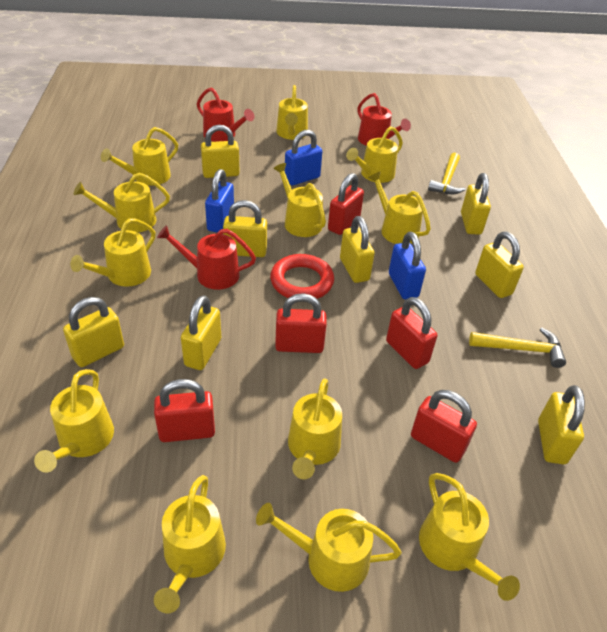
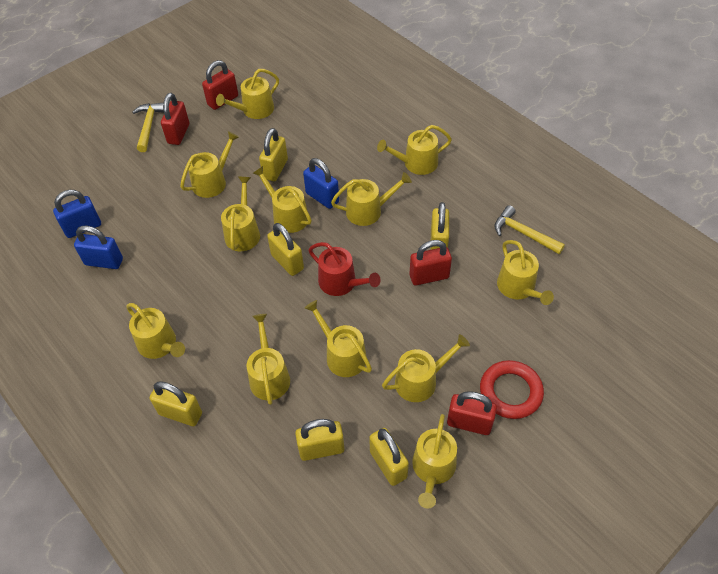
red padlock: [154,379,215,442] [275,293,327,353] [328,173,364,235] [386,297,437,369] [411,390,477,463] = 5 -> [161,93,189,145] [202,60,238,110] [410,240,452,285] [447,391,497,435] = 4
red watering can: [157,225,256,290] [197,87,254,142] [357,93,411,146] = 3 -> [308,242,381,296] = 1
yellow padlock: [63,297,124,367] [181,295,221,370] [201,125,239,178] [223,200,267,257] [340,216,375,283] [461,173,491,235] [475,231,524,298] [538,385,585,464] = 8 -> [150,381,202,426] [259,128,288,181] [267,223,304,276] [295,419,344,461] [369,428,409,486] [430,202,449,250] = 6

